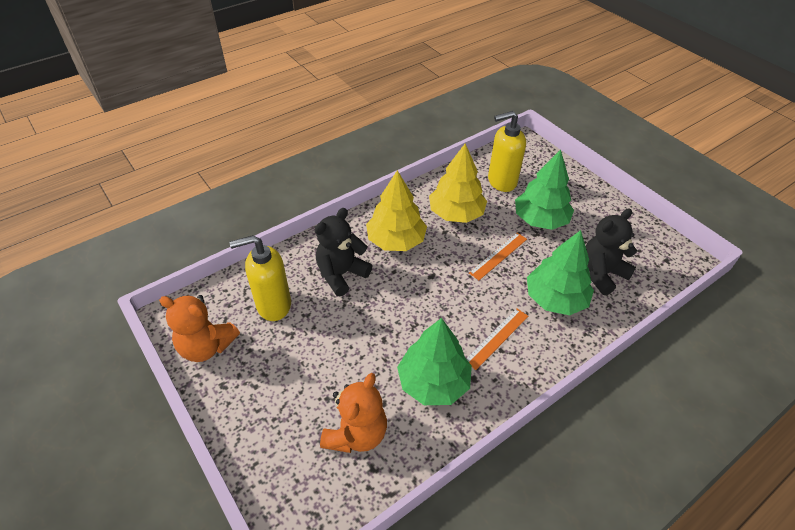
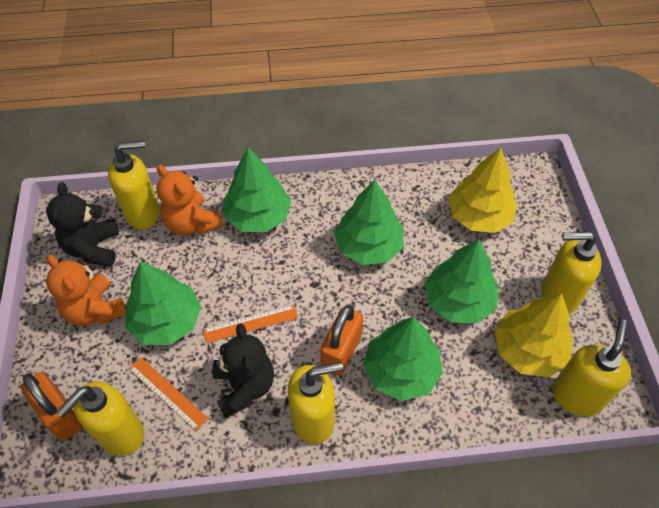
green tree: [397,318,472,405] [515,149,574,230] [527,230,594,315] = 3 -> [126,261,201,345] [223,148,291,232] [334,180,404,265] [363,317,443,401] [424,239,499,323] = 5
orange padlock: none = 0 -> [21,372,83,441] [320,305,363,376] = 2
yellow soap dispenser: [229,235,291,321] [488,111,526,192] = 2 -> [56,382,144,456] [108,140,160,230] [288,362,343,444] [541,232,602,314] [552,319,631,416] = 5

